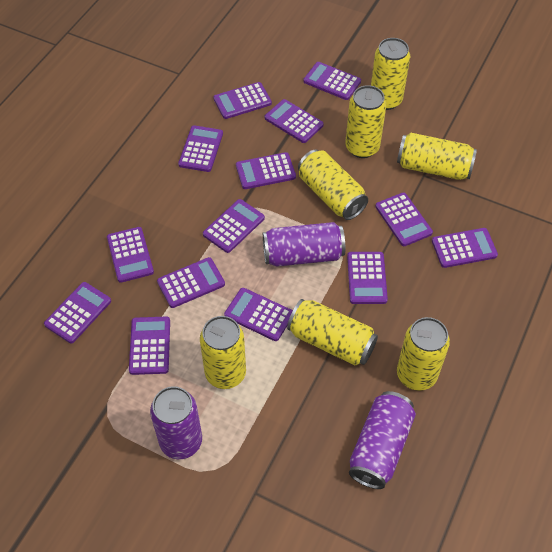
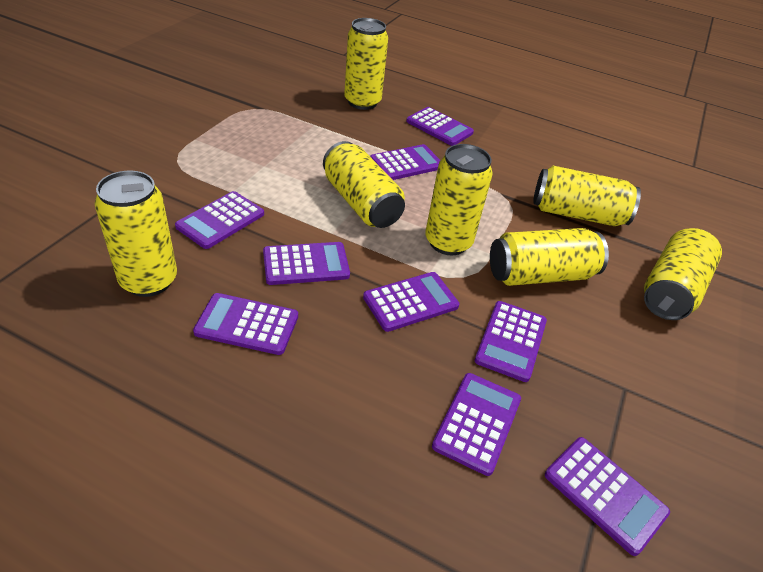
purple calculator: [44,282,111,343] [107,227,154,283] [129,317,170,375] [157,257,225,308] [178,125,223,172] [203,199,265,253] [213,82,272,119] [224,288,293,341] [236,152,296,189] [265,99,324,143] [303,62,361,100] [347,252,388,304] [375,192,433,246] [432,228,498,268] = 14 -> [175,191,264,249] [193,293,298,355] [263,242,350,285] [363,272,459,332] [370,144,441,180] [406,107,474,146] [432,373,521,476] [475,301,547,382] [545,437,670,556] = 9
purple can: [150,386,202,459] [263,222,345,267] [349,391,416,489] = 3 -> none = 0

